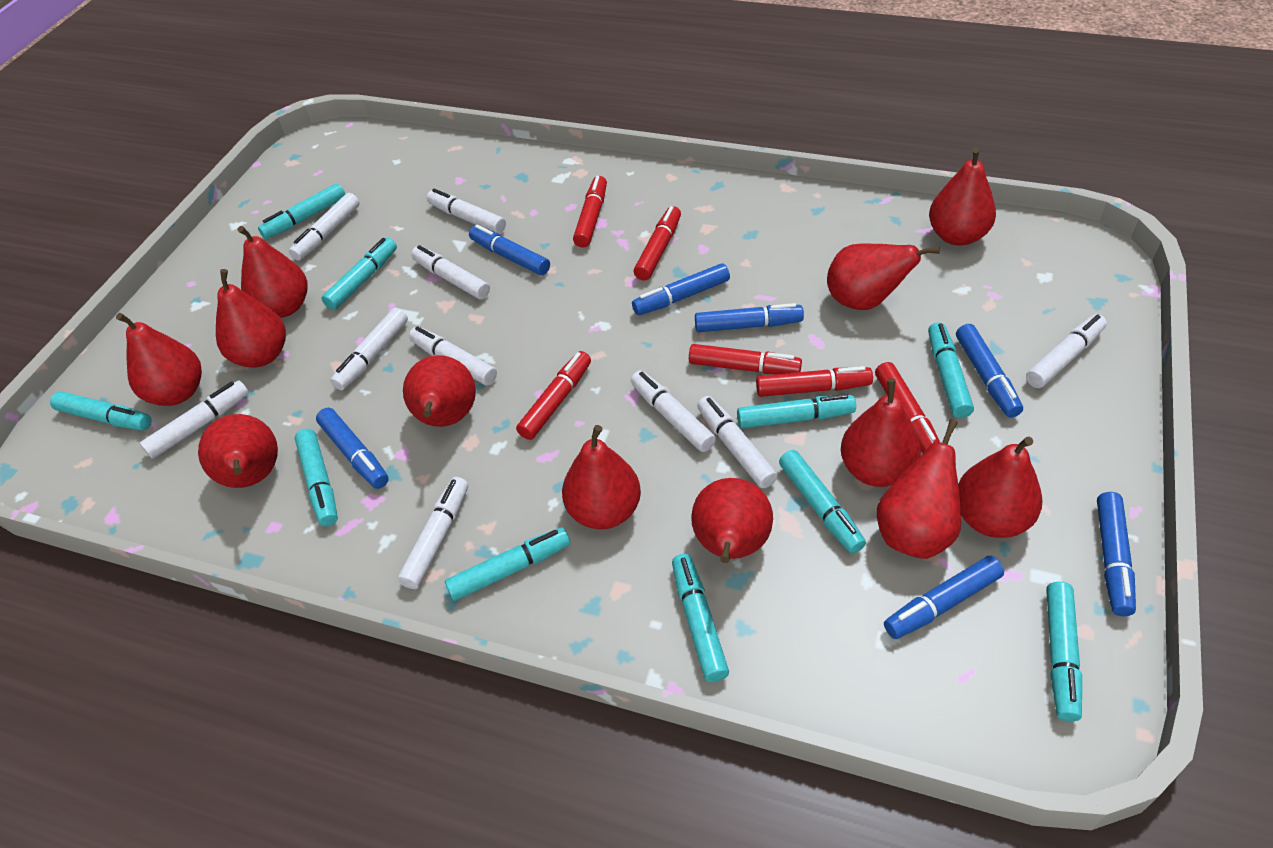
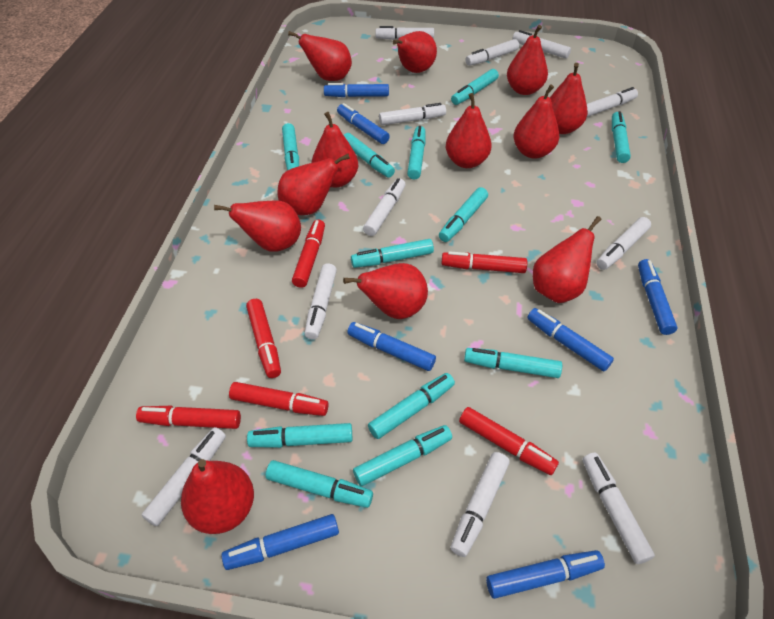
turquoise marker: [50,391,152,431] [258,183,345,239] [295,429,338,527] [321,238,397,310] [445,527,570,601] [672,554,729,682] [737,394,856,429] [779,450,866,553] [928,322,974,418] [1046,582,1082,722] = 10 -> [247,423,352,448] [266,460,373,508] [282,123,299,170] [344,133,395,178] [351,239,434,268] [353,425,452,486] [368,373,455,439] [407,126,425,179] [439,187,488,242] [451,69,499,105] [464,348,562,378] [612,111,631,163] = 12
white marker: [140,380,249,459] [289,193,360,261] [330,308,408,390] [397,477,468,589] [409,326,497,385] [411,245,490,299] [427,189,506,234] [631,371,716,452] [697,396,778,488] [1026,314,1107,388] = 10 -> [142,427,226,526] [304,263,337,340] [363,178,406,236] [375,26,434,40] [379,103,446,125] [451,452,510,557] [465,39,519,66] [512,30,571,59] [583,453,655,564] [587,87,638,117] [596,217,651,270] = 11

